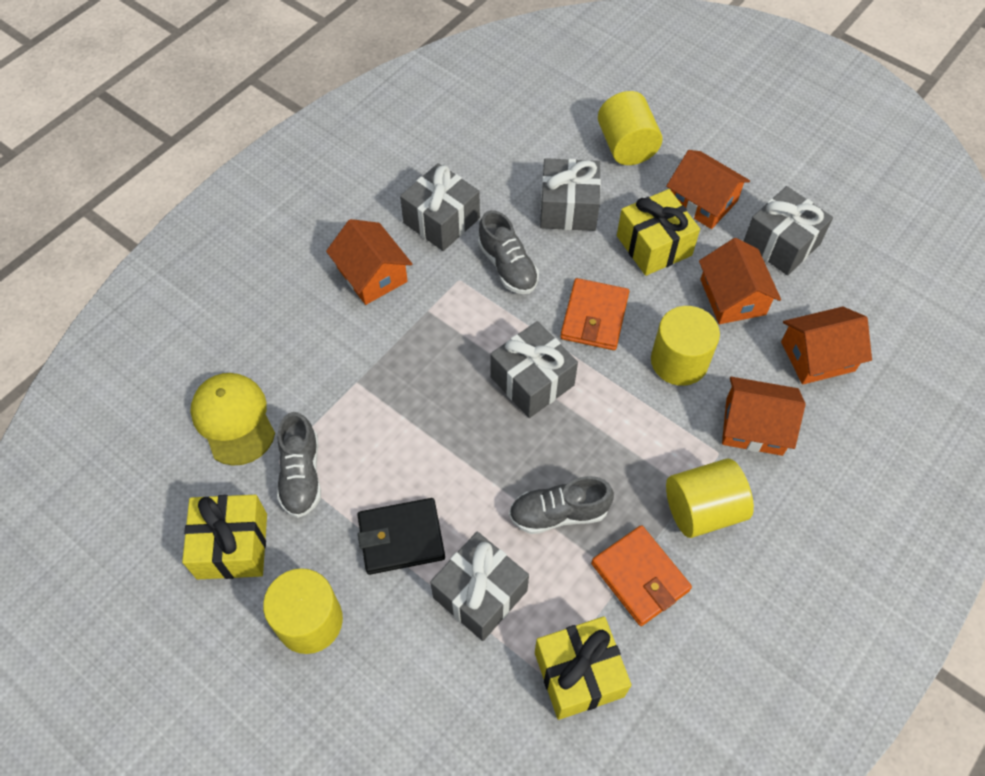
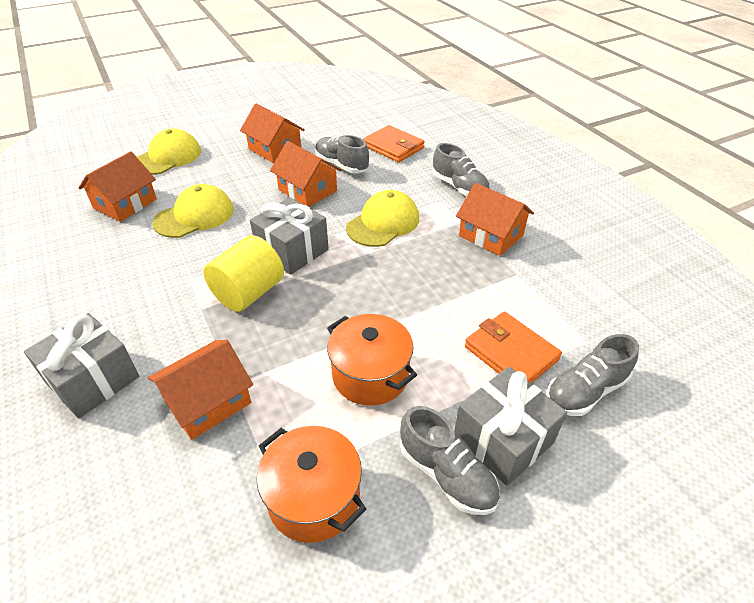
black wallet: [358,498,445,575] = 1 -> none = 0
grey gift: [400,163,480,251] [430,532,529,641] [490,321,578,418] [540,158,601,231] [743,186,833,275] = 5 -> [24,313,139,418] [250,197,329,275] [454,367,567,486] = 3
grey shoe: [277,412,321,518] [478,210,539,294] [509,476,614,534] = 3 -> [315,135,369,174] [400,406,500,515] [432,143,490,196] [547,334,639,416] = 4
orange pot: none = 0 -> [257,426,366,543] [327,314,417,406] = 2
yellow cap: [190,373,275,466] = 1 -> [137,129,201,175] [153,184,234,238] [346,190,419,247] = 3
yellow cylinder: [263,568,343,654] [598,91,663,165] [651,306,720,386] [666,459,754,538] = 4 -> [203,235,284,312] = 1
yellow gift: [182,495,267,580] [535,616,631,720] [617,189,700,276] = 3 -> none = 0

